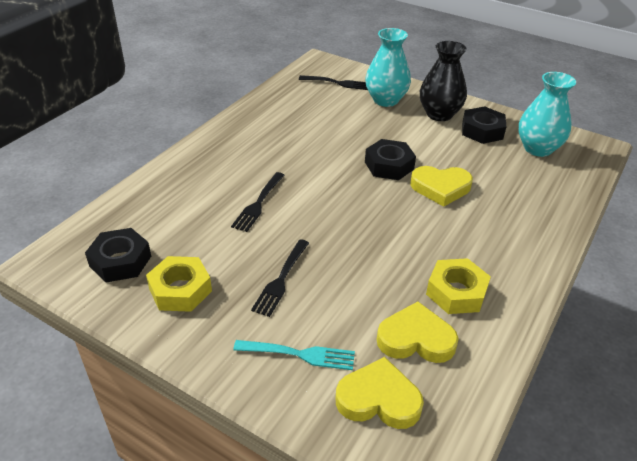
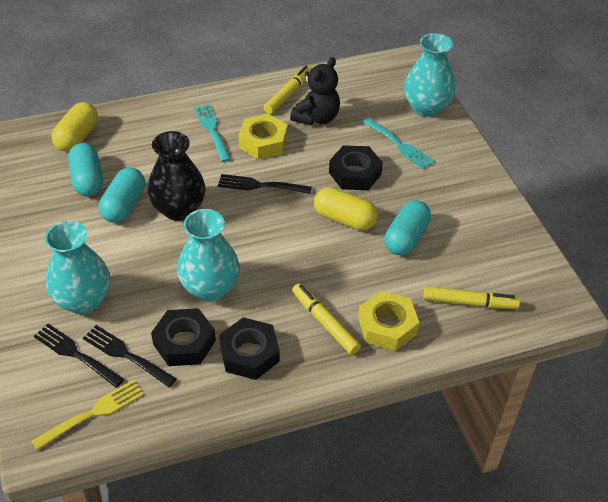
black teddy bear: none = 0 -> [290,57,340,125] = 1
turquoise capsule: none = 0 -> [68,143,103,196] [99,167,145,223] [384,200,431,255] = 3
turquoise fork: [233,340,355,370] = 1 -> [194,104,231,162] [362,117,434,169] = 2
turquoise vase: [365,28,411,107] [518,72,576,157] = 2 -> [45,221,111,314] [177,209,240,302] [404,33,455,117] = 3
yellow capsule: none = 0 -> [51,102,98,152] [314,187,378,231] = 2
yellow fork: none = 0 -> [31,380,144,450] = 1
yellow heart: [336,357,424,429] [377,301,459,363] [410,166,473,207] = 3 -> none = 0
yellow marker: none = 0 -> [264,65,312,114] [292,283,361,355] [423,286,520,309] = 3

